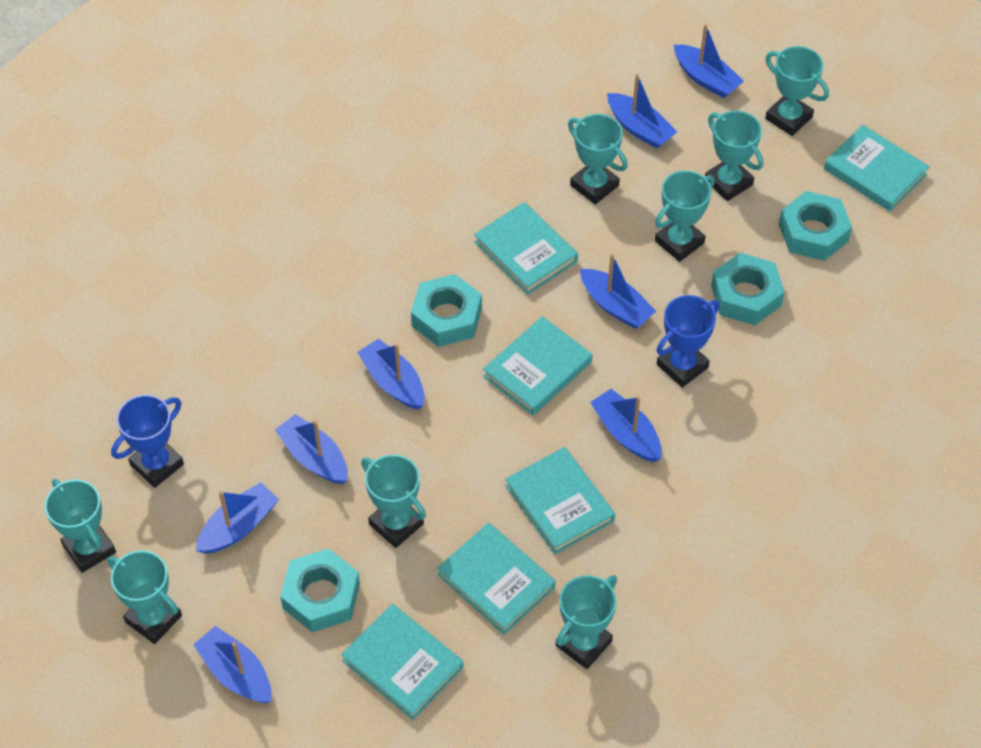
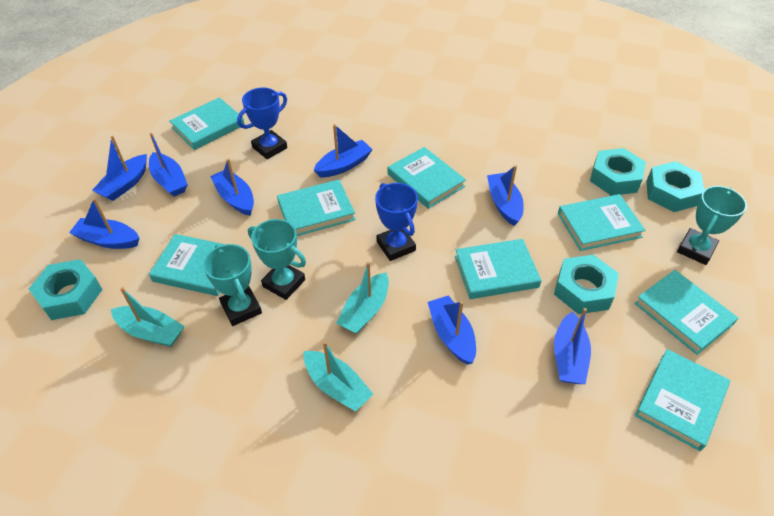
turquoise boat: none = 0 -> [111,287,184,347] [304,341,373,412] [336,262,389,334] = 3
turquoise book: [341,604,463,720] [437,523,556,635] [474,202,578,295] [483,316,592,416] [505,447,615,554] [824,125,929,212] = 6 -> [149,234,226,296] [170,97,245,150] [277,180,355,236] [388,147,466,209] [455,239,542,299] [558,194,646,251] [635,270,738,355] [635,349,730,451] = 8
turquoise trophy: [45,479,116,573] [107,550,182,644] [361,455,426,548] [556,575,617,669] [568,114,628,204] [655,170,715,262] [705,111,763,201] [765,46,829,136] = 8 -> [203,244,262,326] [248,219,306,300] [677,186,747,265] = 3

